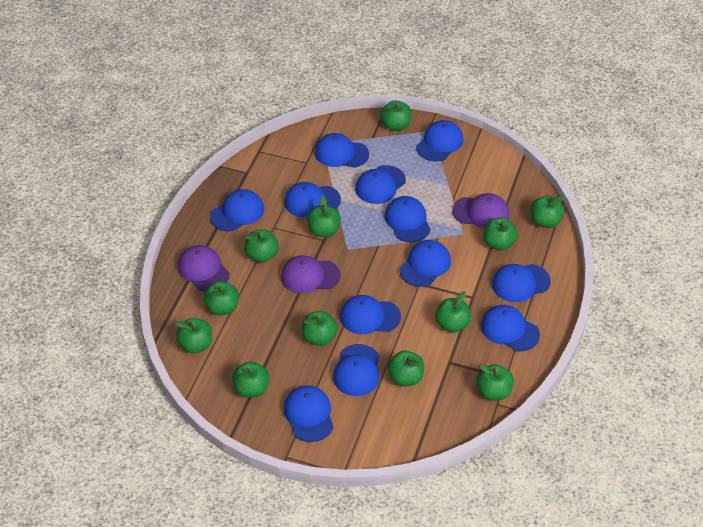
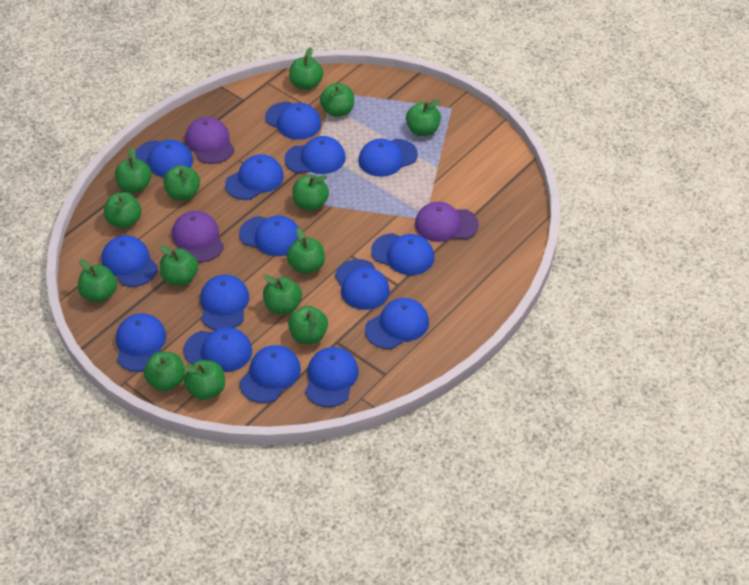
blue cap: [210,189,264,231] [284,385,334,442] [285,182,341,217] [315,133,369,168] [333,344,379,396] [340,295,401,334] [355,165,406,204] [384,196,431,242] [400,240,451,287] [416,120,464,161] [481,305,540,351] [492,264,551,302] = 12 -> [101,235,158,287] [116,313,166,372] [135,140,193,177] [183,327,252,372] [200,274,249,330] [225,154,284,200] [239,216,299,256] [240,345,301,403] [265,102,321,140] [284,136,346,174] [305,347,359,407] [335,259,390,310] [358,139,418,177] [365,298,429,349] [371,233,434,275] = 15
green apple: [175,318,212,353] [203,281,239,315] [232,361,269,398] [244,229,279,263] [302,311,338,346] [307,195,341,237] [380,100,412,131] [387,351,424,387] [435,291,471,333] [476,364,514,400] [484,217,518,250] [530,195,565,228] = 12 -> [78,259,117,303] [104,192,141,228] [115,148,152,193] [144,352,185,391] [160,245,198,286] [163,165,200,201] [183,360,225,400] [263,275,302,315] [287,228,325,274] [288,306,328,344] [289,47,323,90] [292,175,329,211] [320,83,354,117] [406,99,441,136] = 14

